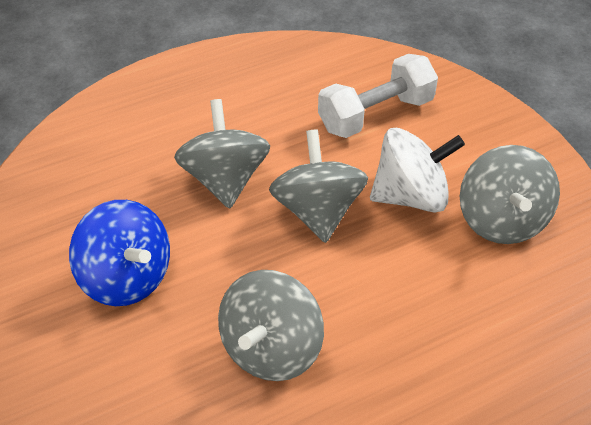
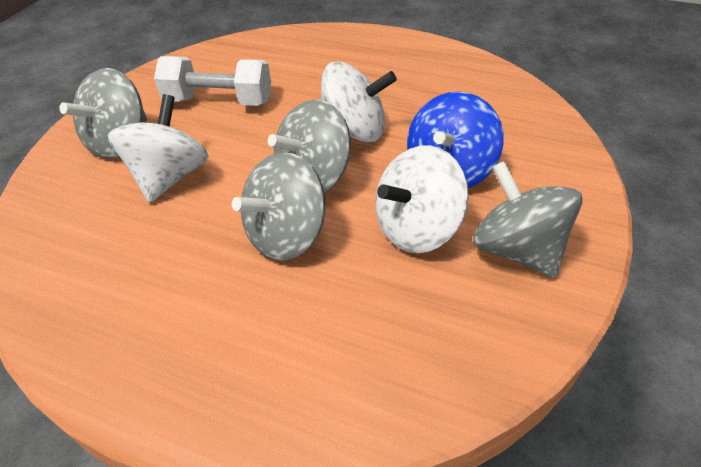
white spinning top: [370,128,465,213] = 1 -> [108,94,209,203] [321,61,397,142] [375,145,469,253] = 3

